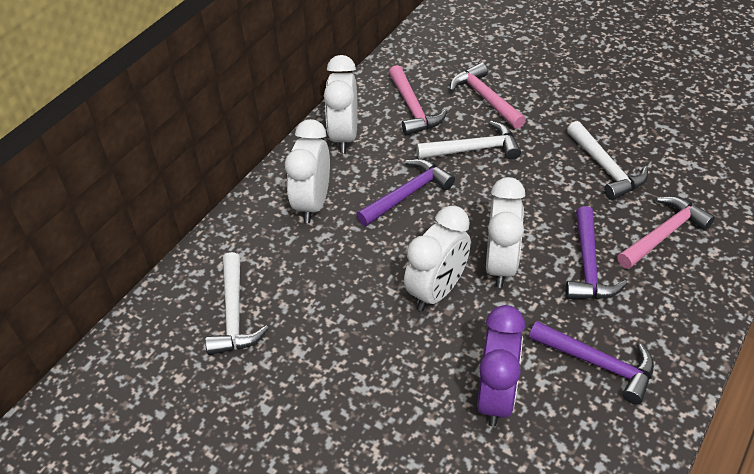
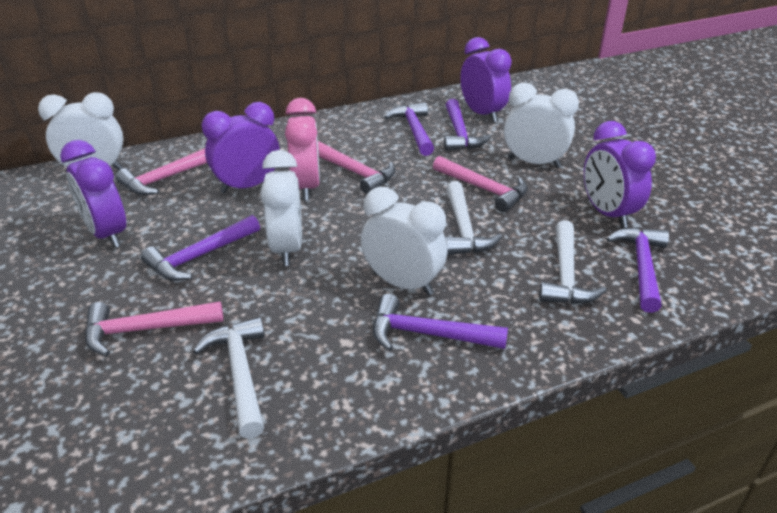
pink clock: none = 0 -> [285,98,320,200] = 1
pink hammer: [389,65,448,136] [450,62,526,129] [617,196,715,269] = 3 -> [85,301,223,356] [116,148,207,196] [318,141,396,194] [433,156,528,212] = 4
purple clock: [477,305,525,427] = 1 -> [60,140,126,248] [201,102,280,194] [460,37,512,123] [584,121,656,228] = 4
purple hammer: [356,159,455,226] [529,321,654,405] [566,206,627,299] = 3 -> [141,215,260,281] [373,294,508,351] [385,102,434,156] [444,99,491,151] [606,227,669,313] = 5

